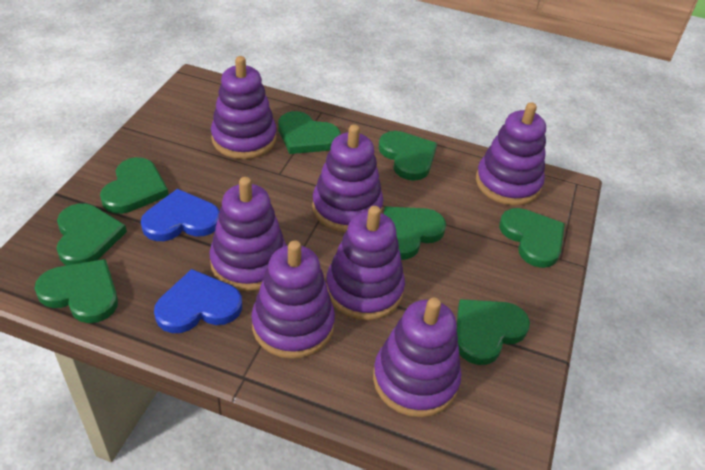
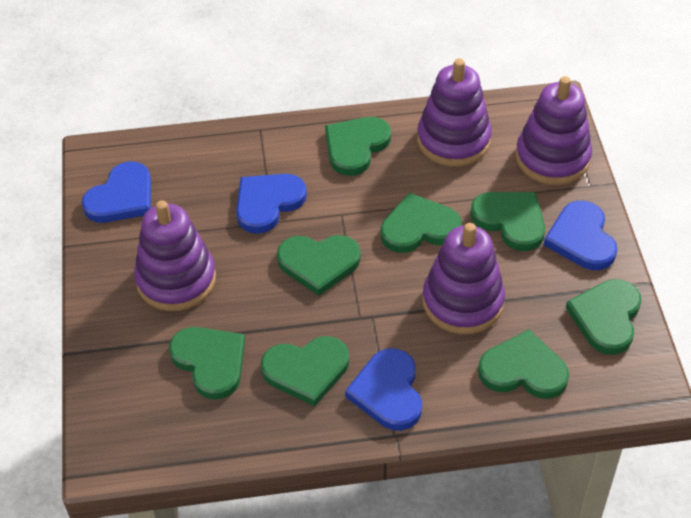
blue heart: [141,189,220,241] [154,269,242,333] = 2 -> [82,161,151,223] [236,174,307,234] [345,348,422,431] [544,201,617,270] = 4
purple stacking toy: [209,177,287,291] [211,56,277,159] [251,240,335,359] [312,125,383,232] [326,206,405,320] [373,298,461,417] [476,102,546,205] = 7 -> [134,200,216,311] [417,59,492,166] [422,223,505,334] [516,76,592,185] = 4

